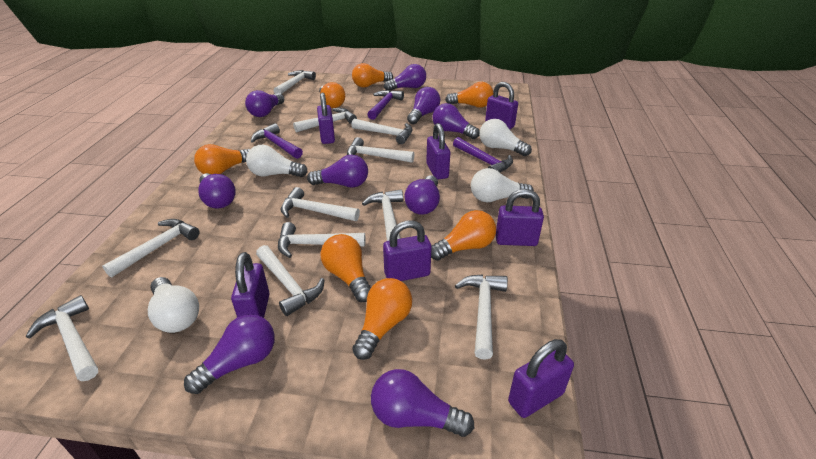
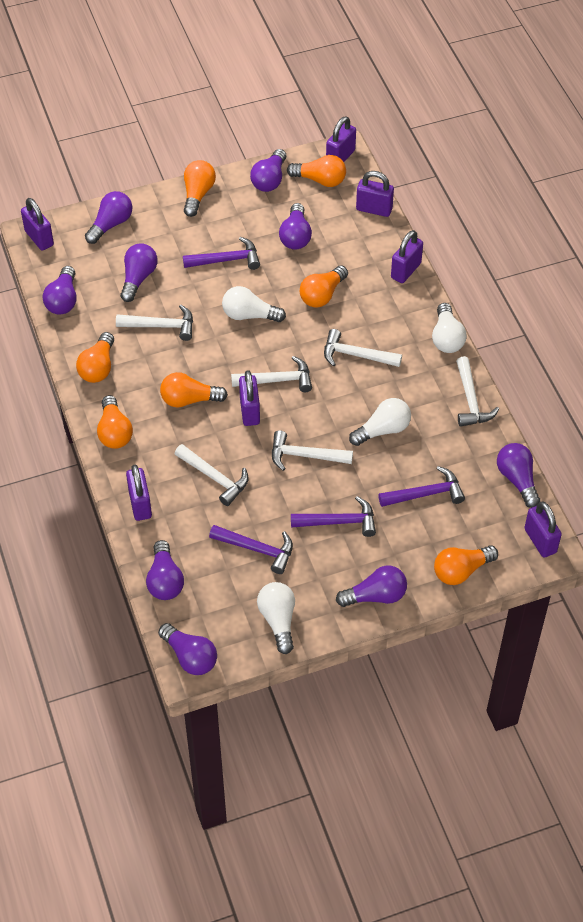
purple hammer: [251,123,303,159] [367,90,404,120] [453,137,513,173] = 3 -> [183,237,260,270] [209,525,293,574] [291,496,376,537] [378,466,465,507] = 4
white hammer: [26,295,98,381] [102,219,200,278] [256,245,324,316] [274,70,316,94] [278,222,365,258] [280,187,360,221] [293,108,357,133] [347,137,414,163] [351,119,413,144] [362,189,403,241] [455,274,508,360] = 11 -> [116,305,193,341] [175,444,249,506] [231,356,312,392] [272,430,353,471] [324,329,402,367] [456,356,499,427] = 6

